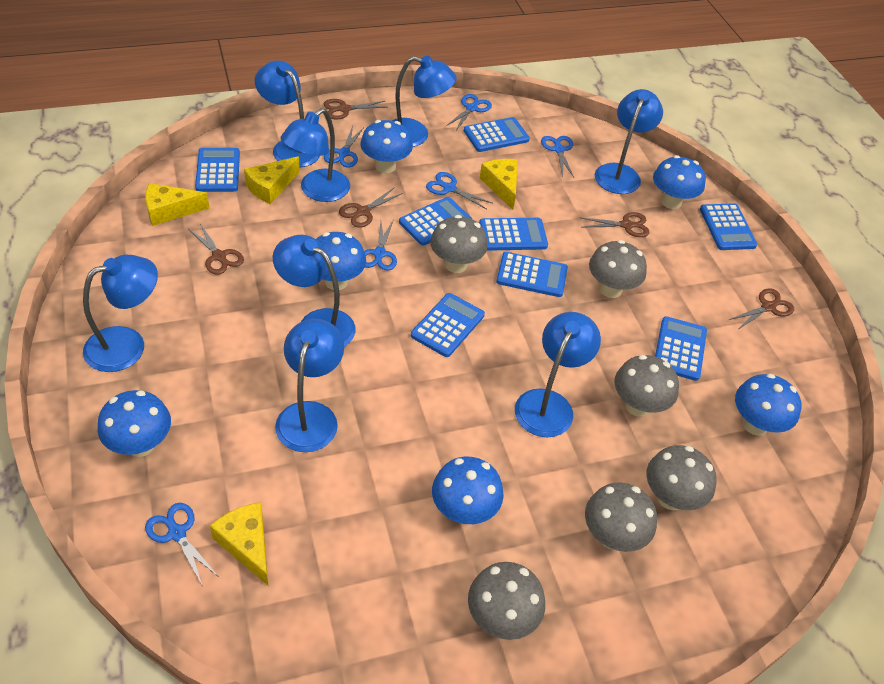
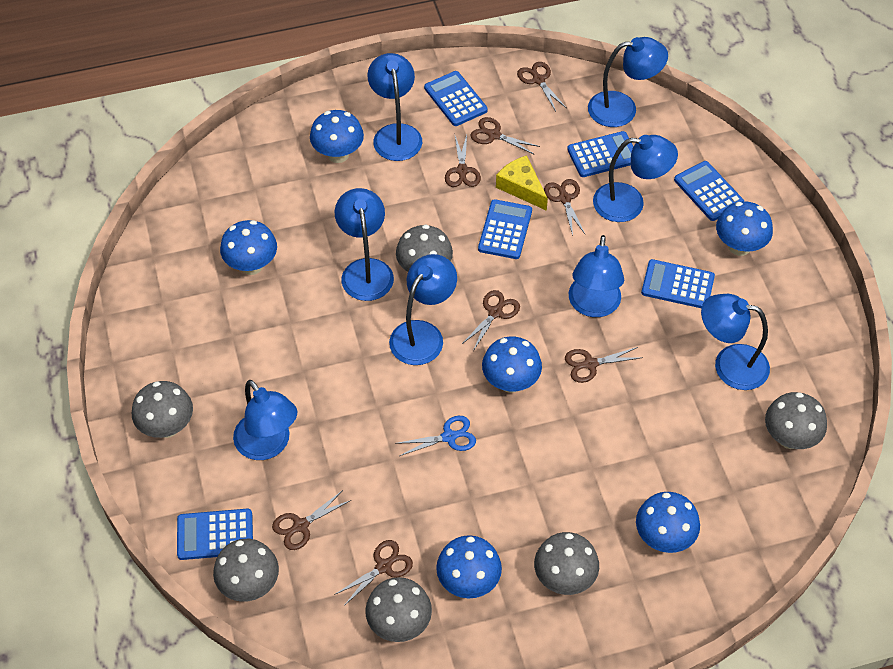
blue calculator: [195,148,240,192] [399,197,472,246] [411,293,485,357] [464,117,530,152] [479,218,548,251] [496,252,568,297] [655,316,707,381] [700,203,758,250] = 8 -> [177,509,253,560] [424,71,488,126] [478,199,532,259] [567,131,634,177] [641,259,715,308] [674,161,744,221] = 6
blue scissors: [145,503,219,587] [324,126,364,167] [364,219,397,271] [426,172,493,210] [446,94,492,130] [541,136,574,177] = 6 -> [395,416,476,456] = 1
brown scissors: [189,223,244,275] [324,99,387,120] [339,188,403,228] [581,212,650,237] [729,288,794,329] = 5 -> [272,490,351,550] [334,540,413,606] [445,135,481,187] [462,290,520,351] [471,117,540,155] [517,62,566,111] [544,179,585,236] [565,347,643,383] = 8
yellow cheese: [145,183,209,226] [210,502,269,587] [244,157,300,204] [480,159,518,210] = 4 -> [496,155,548,211] = 1

